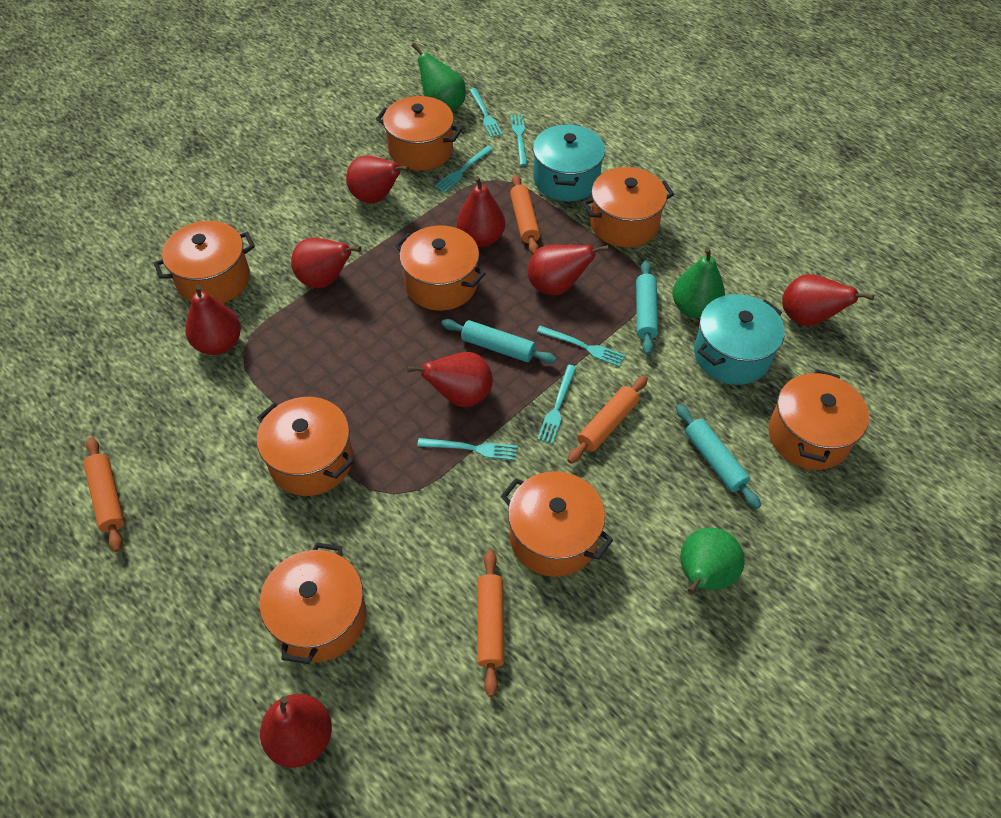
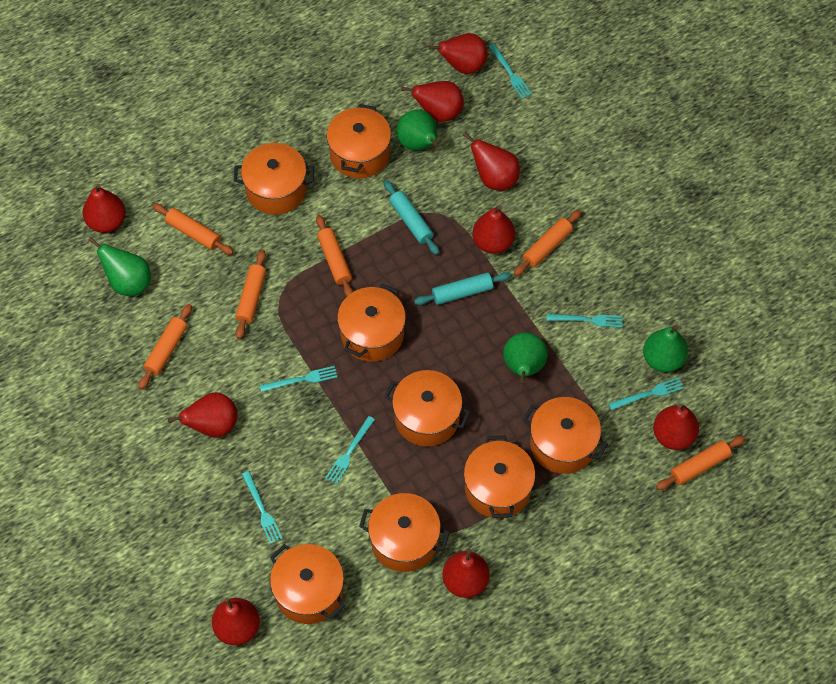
green pear: [412,43,466,111] [673,247,725,318] [680,528,745,594] = 3 -> [88,237,151,296] [397,109,439,151] [503,332,548,383] [643,325,688,372] = 4
orange rolling pin: [84,437,124,552] [477,550,504,697] [510,174,540,254] [567,376,648,464] = 4 -> [139,304,192,389] [153,203,234,255] [236,250,266,339] [316,215,353,296] [514,210,581,276] [656,436,745,490] = 6
red pear: [185,284,241,355] [260,694,332,768] [291,238,361,288] [346,155,410,204] [407,352,493,407] [457,176,505,247] [528,245,609,295] [782,274,874,326] = 8 -> [83,184,126,233] [168,392,238,438] [212,598,260,645] [401,81,464,122] [428,33,488,74] [442,549,489,598] [463,132,520,191] [472,205,515,254] [653,403,699,450] = 9
turquoise pot: [533,124,605,201] [694,294,785,385] = 2 -> none = 0
turquoise rolling pin: [441,319,557,364] [636,261,658,355] [676,404,761,509] = 3 -> [384,180,439,255] [414,272,511,305] = 2

